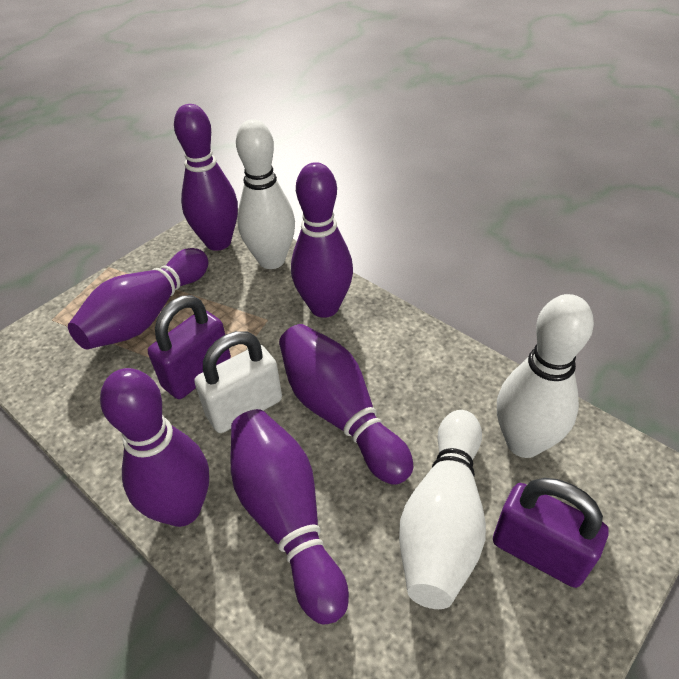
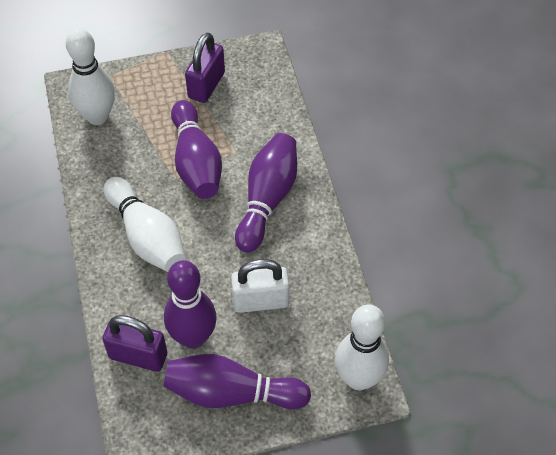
purple bowling pin: [68,248,209,349] [100,368,209,527] [174,104,238,251] [230,409,349,625] [279,324,413,485] [291,162,353,318] = 6 -> [164,260,217,349] [164,354,311,409] [171,100,222,199] [235,133,297,253] = 4

